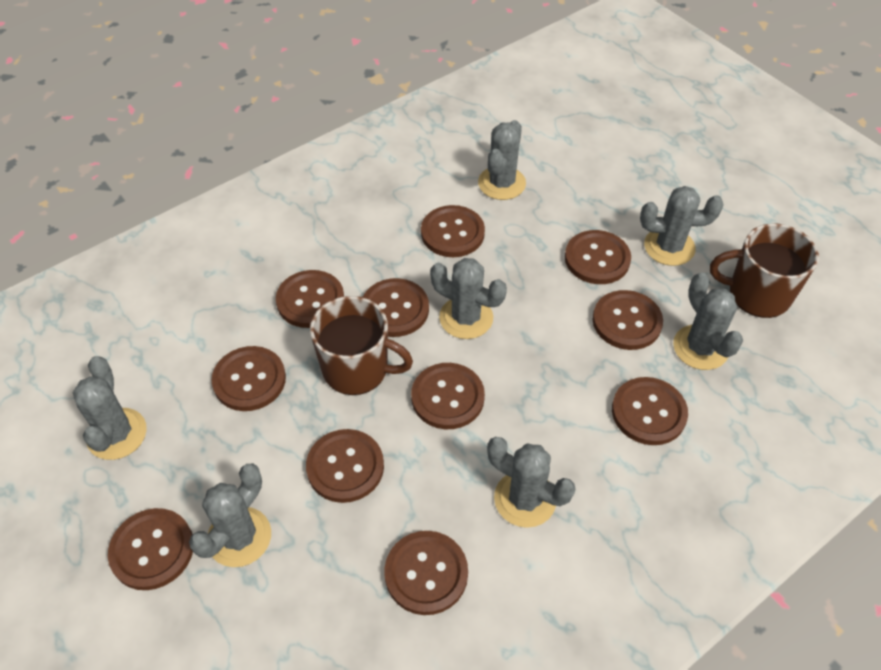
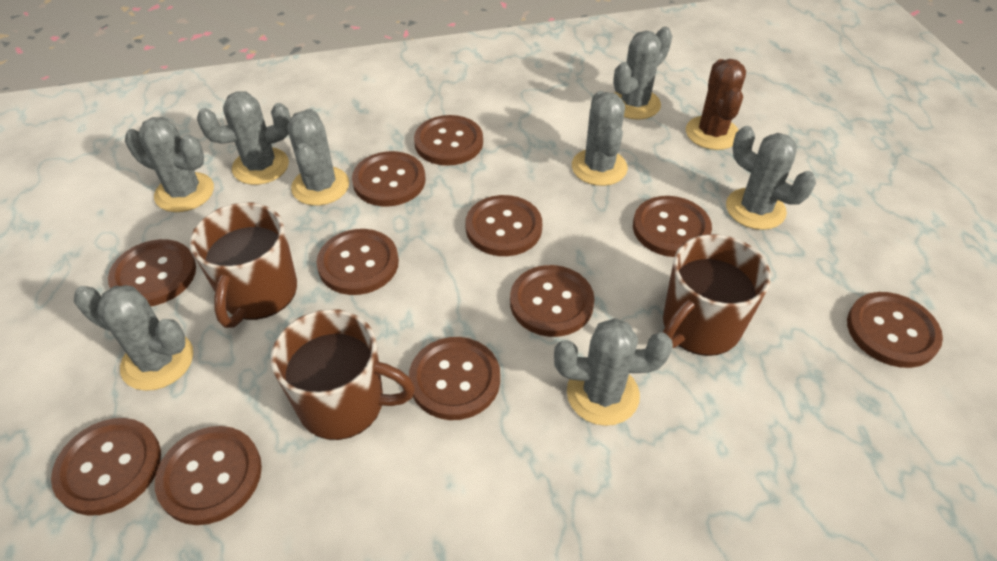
brown cactus: none = 0 -> [686,59,746,150] = 1
brown mug: [310,296,413,395] [710,223,819,318] = 2 -> [190,202,297,328] [271,309,415,440] [663,234,771,356] = 3
grey cactus: [73,356,147,460] [189,464,271,567] [430,258,507,339] [478,120,526,200] [487,437,576,528] [640,186,724,266] [673,272,743,370] = 7 -> [74,285,193,391] [125,117,214,212] [197,92,291,185] [287,109,349,206] [554,318,673,426] [572,91,628,186] [613,27,672,120] [726,126,816,230] = 8

